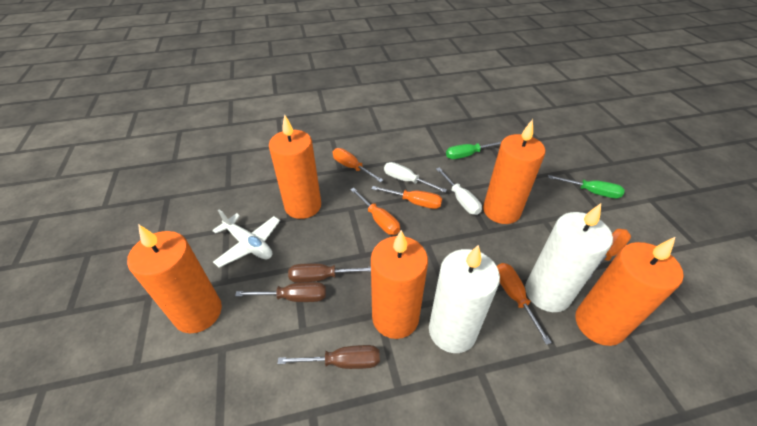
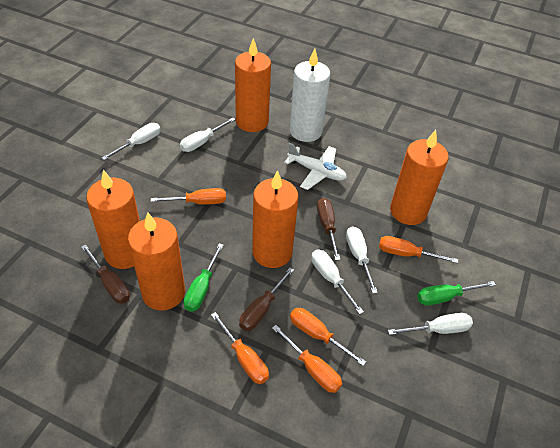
white candle: [429,244,500,353] [525,203,613,312] = 2 -> [290,48,330,142] = 1
white screwdriver: [384,162,447,193] [436,167,482,215] = 2 -> [102,123,161,160] [180,118,236,152] [311,250,364,315] [346,226,378,294] [388,313,473,335] = 5

